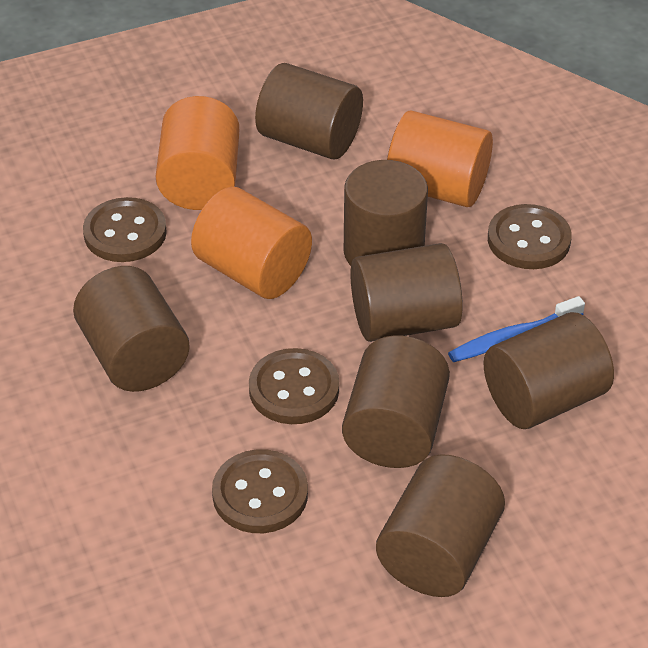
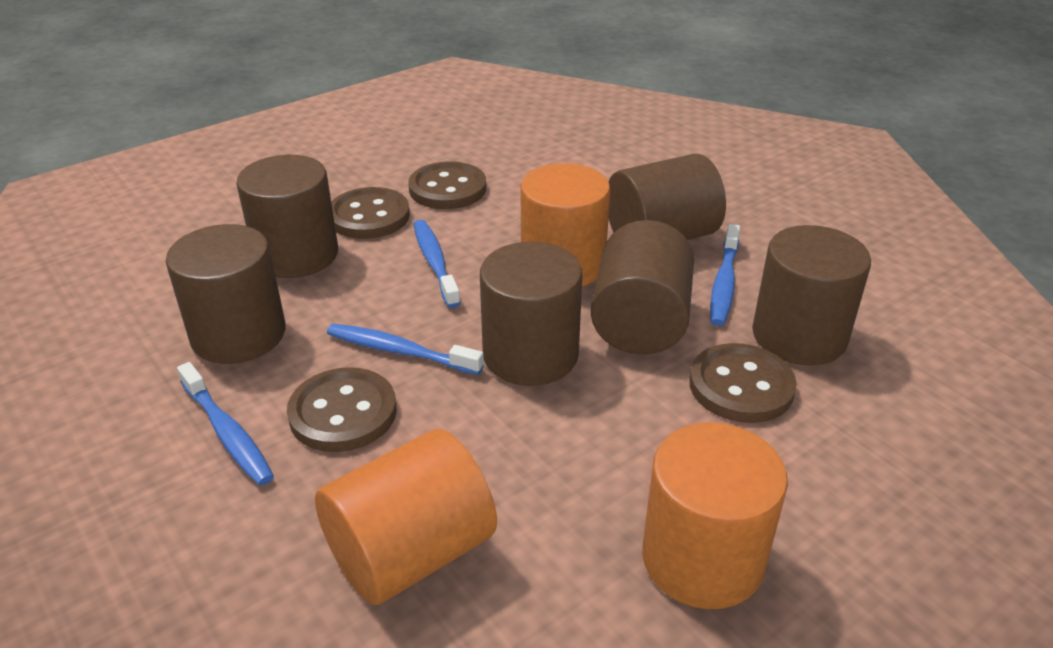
blue toothbrush: [448,296,585,362] = 1 -> [177,362,274,486] [327,324,484,375] [414,220,461,308] [710,224,740,326] = 4
brown cylinder: [73,266,190,392] [255,63,363,159] [342,335,450,468] [344,160,428,266] [350,243,463,342] [376,454,505,597] [483,312,614,429] = 7 -> [166,224,286,364] [236,155,338,278] [480,242,582,386] [591,220,694,355] [608,154,726,240] [752,225,871,365] = 6

